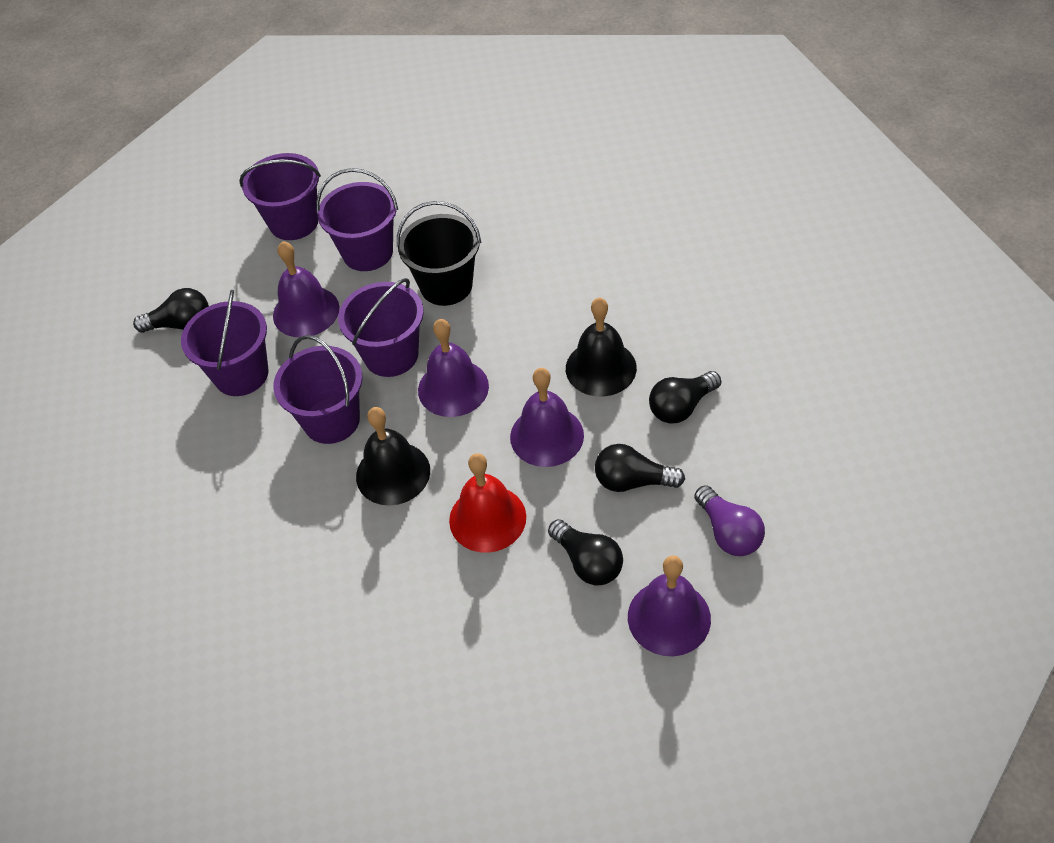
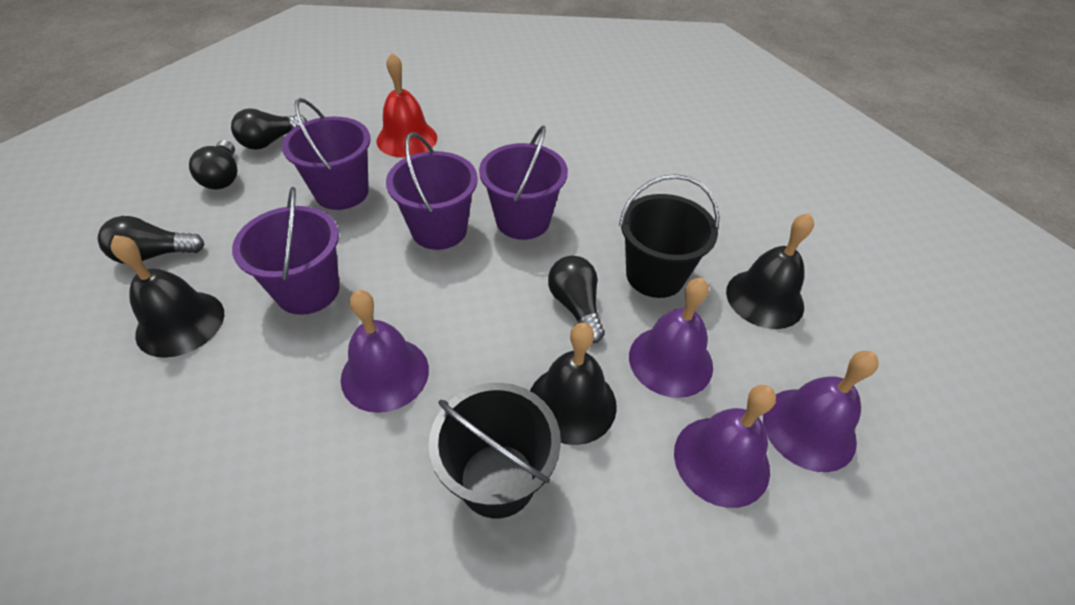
black bell: [356,407,430,506] [566,298,637,397] = 2 -> [110,235,224,358] [530,323,617,445] [726,213,814,329] = 3
black bucket: [397,201,481,306] = 1 -> [429,383,561,519] [619,174,719,298] = 2
purple bucket: [181,290,268,396] [239,153,321,240] [273,335,363,444] [316,168,398,271] [338,278,424,377] = 5 -> [232,187,340,315] [282,98,370,210] [386,132,478,250] [479,126,568,240] = 4
purple light bulb: [694,485,765,556] = 1 -> none = 0

